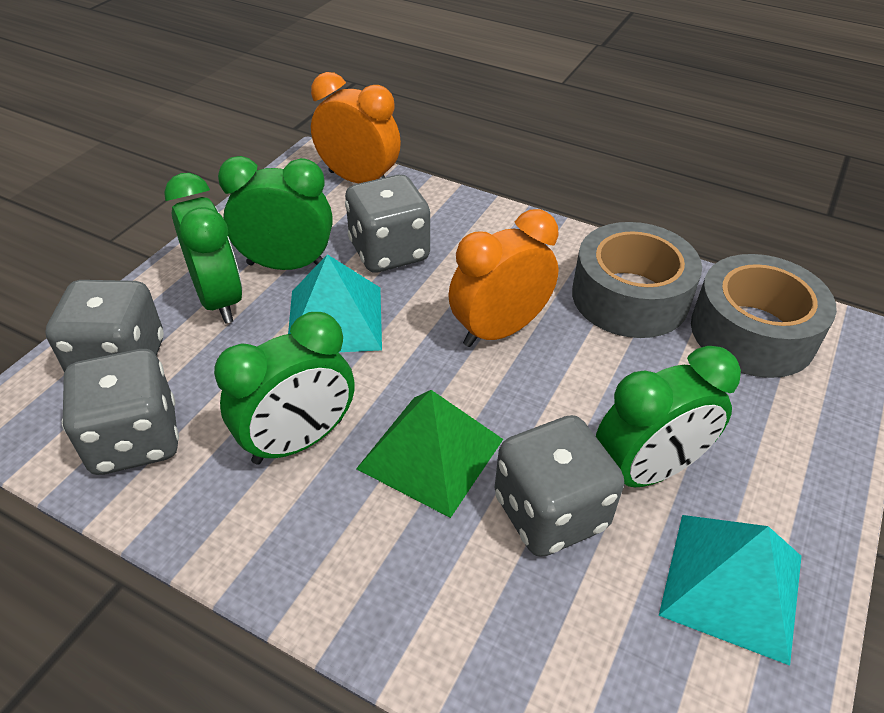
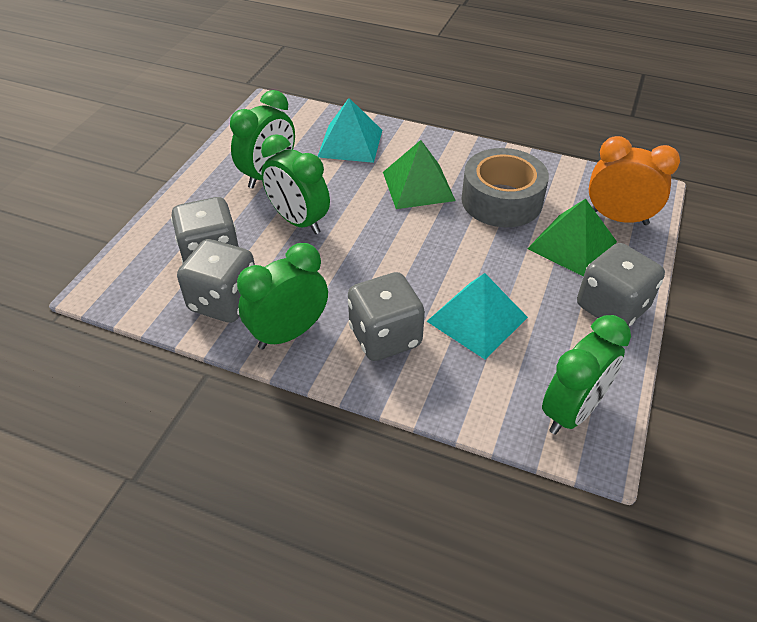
green pyramid: [356,390,503,518] = 1 -> [383,140,456,209] [527,199,617,277] = 2
grey tape: [572,222,702,338] [691,254,837,378] = 2 -> [461,148,549,227] = 1
orange clock: [311,72,401,183] [448,209,559,347] = 2 -> [589,136,680,225] = 1

